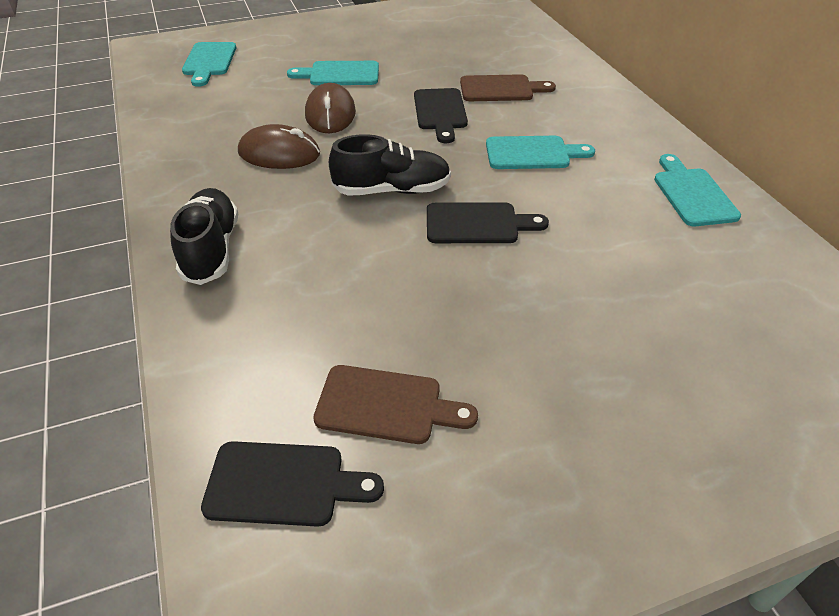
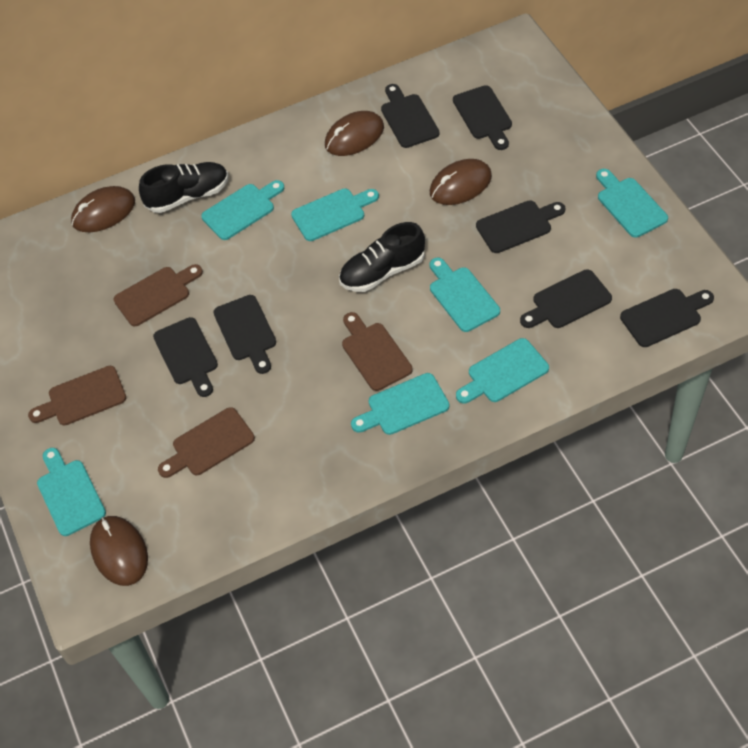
black cutting board: [201,441,384,527] [414,88,468,143] [427,202,549,243] = 3 -> [153,317,218,397] [214,295,276,374] [381,84,440,148] [453,85,512,150] [476,200,565,253] [520,269,612,328] [620,289,714,347] = 7
brown cutting board: [313,365,478,444] [460,74,556,101] = 2 -> [28,366,126,426] [114,264,203,326] [158,407,255,478] [342,312,413,391] = 4
brown mouse: [238,124,320,169] [305,83,356,133] = 2 -> [71,186,135,232] [90,516,148,586] [325,111,384,156] [430,159,492,205] = 4
turquoise cutting board: [182,42,236,87] [287,61,379,85] [486,136,595,169] [654,154,741,226] = 4 -> [37,448,106,536] [201,180,284,240] [291,189,379,241] [351,373,449,435] [430,258,500,332] [456,338,549,404] [596,169,668,238] = 7

